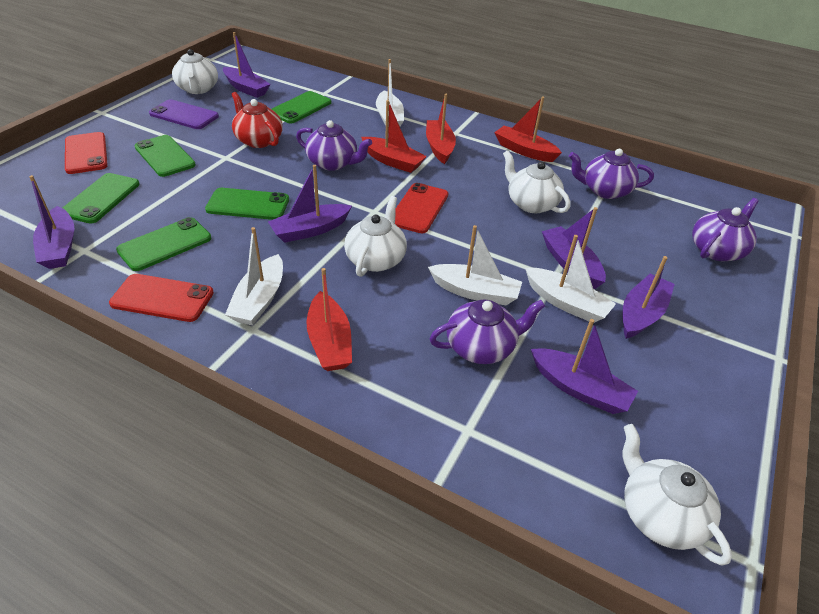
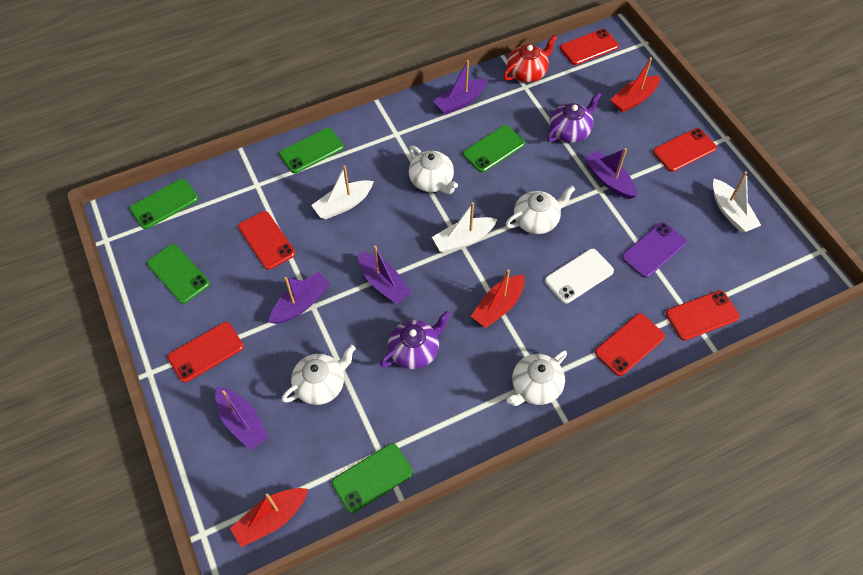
purple boat: [29,175,75,269] [223,32,270,98] [268,165,352,243] [531,319,638,414] [542,207,606,289] [622,256,675,339] = 6 -> [215,387,269,450] [269,272,331,324] [359,246,411,304] [433,60,488,115] [584,148,637,199] = 5
purple teapot: [296,120,372,171] [429,300,545,364] [569,149,654,199] [692,198,759,261] = 4 -> [380,311,451,369] [547,92,601,143] = 2
red boat: [307,268,352,371] [361,100,427,173] [426,94,456,164] [494,97,562,162] = 4 -> [230,488,308,547] [471,269,525,328] [611,57,660,113] = 3
red phone: [65,132,108,174] [109,274,214,322] [395,183,449,233] = 3 -> [167,322,243,383] [238,211,295,270] [560,29,619,65] [595,313,665,376] [653,128,717,172] [666,290,740,341] = 6
white boat: [225,227,283,326] [376,59,404,130] [428,225,522,305] [525,235,616,323] = 4 -> [311,165,374,219] [432,202,497,253] [713,171,761,232] = 3
white phone: none = 0 -> [545,249,614,304] = 1

